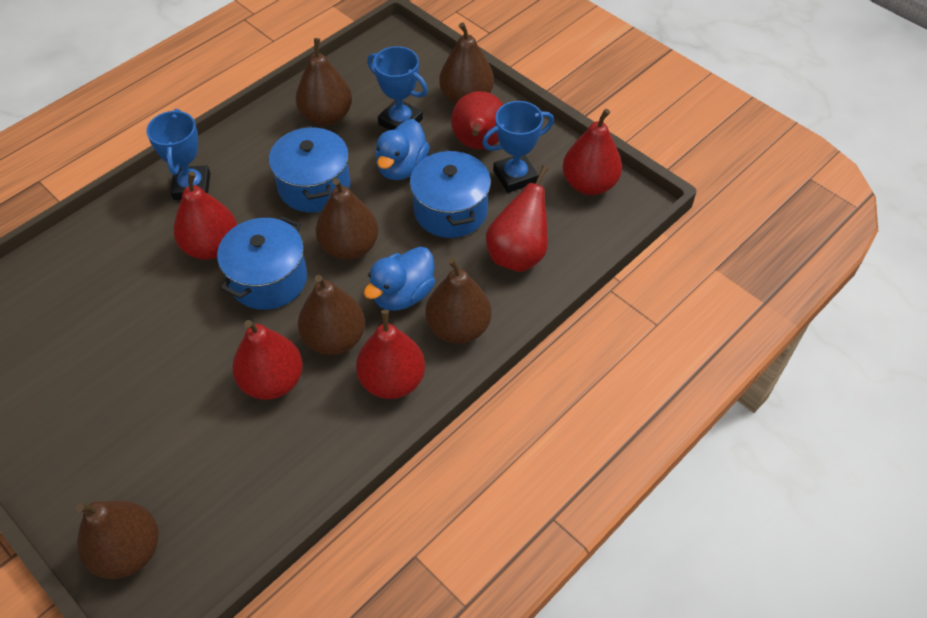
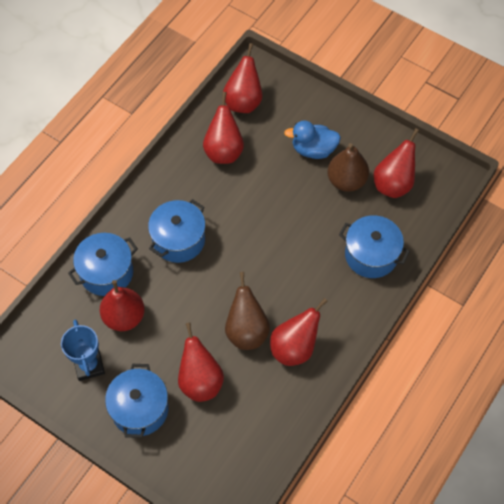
blue duck: [364,247,435,311] [375,119,430,180] = 2 -> [284,120,341,159] = 1
blue pot: [217,216,307,310] [269,126,351,212] [410,149,491,238] = 3 -> [68,233,138,296] [105,364,169,438] [148,199,206,263] [339,215,410,278] = 4
blue trophy: [146,109,210,200] [367,46,428,130] [482,101,554,193] = 3 -> [61,319,105,381] = 1
brown pear: [76,501,159,579] [296,38,352,126] [298,275,365,355] [316,178,378,260] [425,258,491,344] [439,22,494,104] = 6 -> [225,272,270,350] [327,143,369,192] = 2

